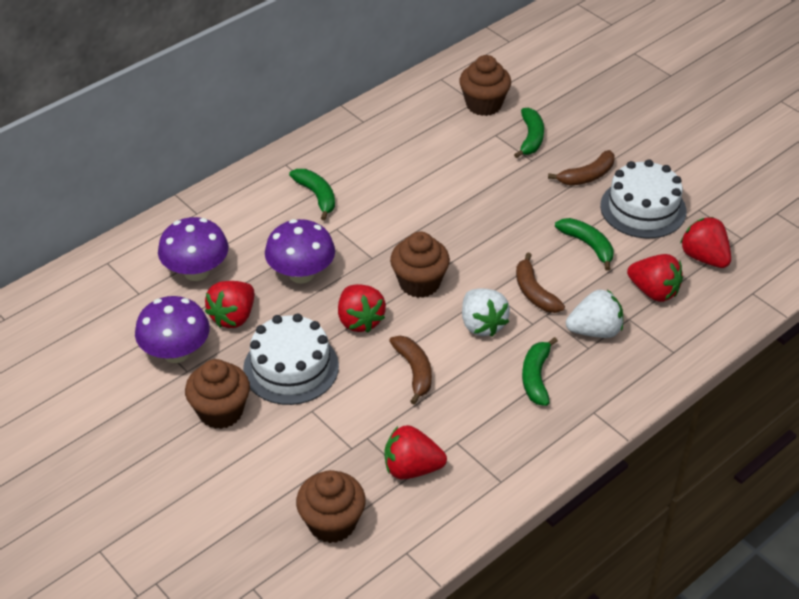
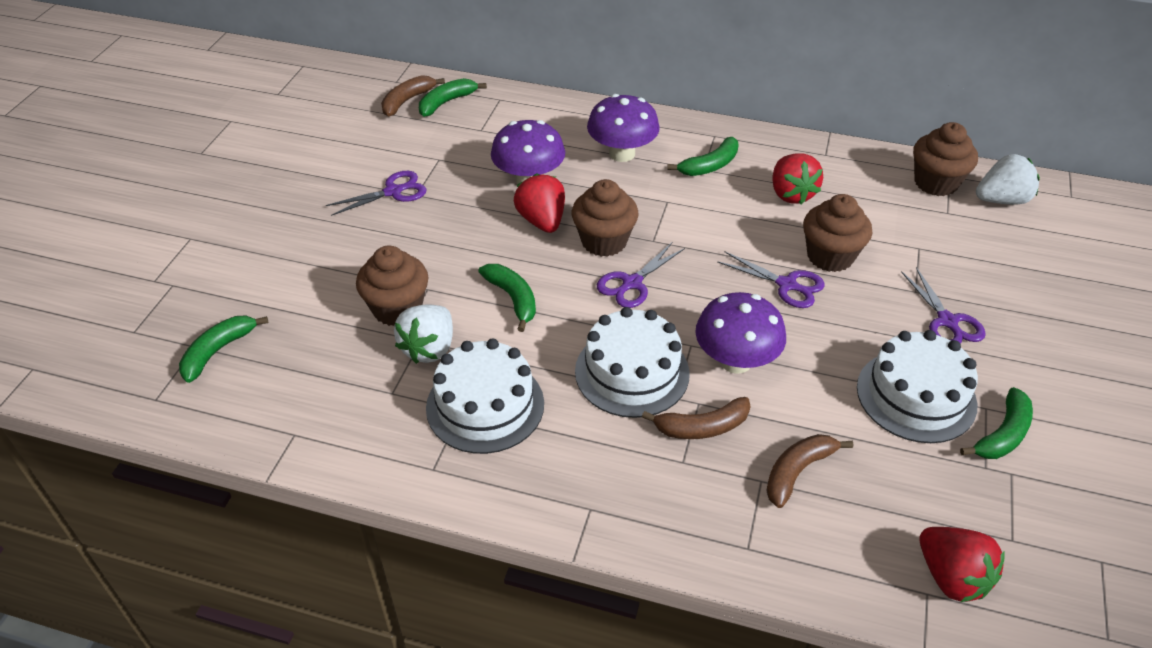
green banana: [289,169,335,220] [514,108,544,158] [522,337,558,406] [555,218,614,271] = 4 -> [179,316,268,383] [419,78,487,117] [478,264,536,332] [667,137,739,176] [960,387,1033,459] = 5
purple scissors: none = 0 -> [326,171,426,216] [597,243,685,308] [717,251,825,308] [901,267,986,344] = 4
red strawberry: [205,281,254,328] [338,284,386,333] [385,425,447,479] [627,254,683,302] [680,217,731,268] = 5 -> [514,174,565,233] [772,154,823,204] [919,527,1005,602] = 3
white cake: [243,313,339,405] [600,159,686,239] = 2 -> [426,339,544,454] [575,307,690,418] [857,330,978,443] = 3

